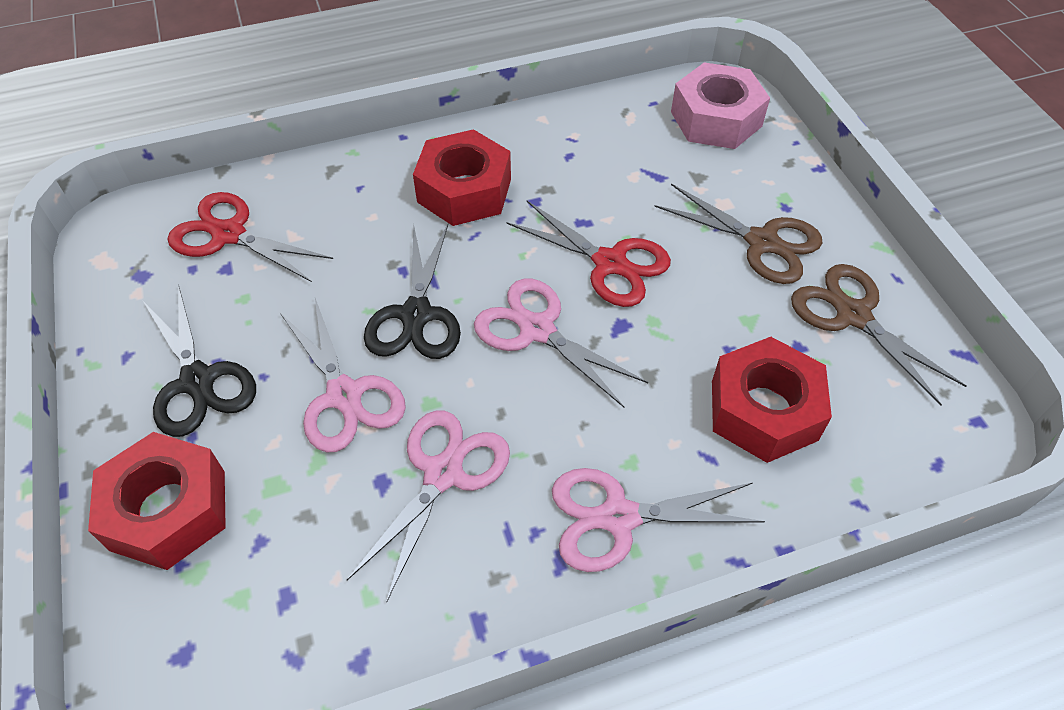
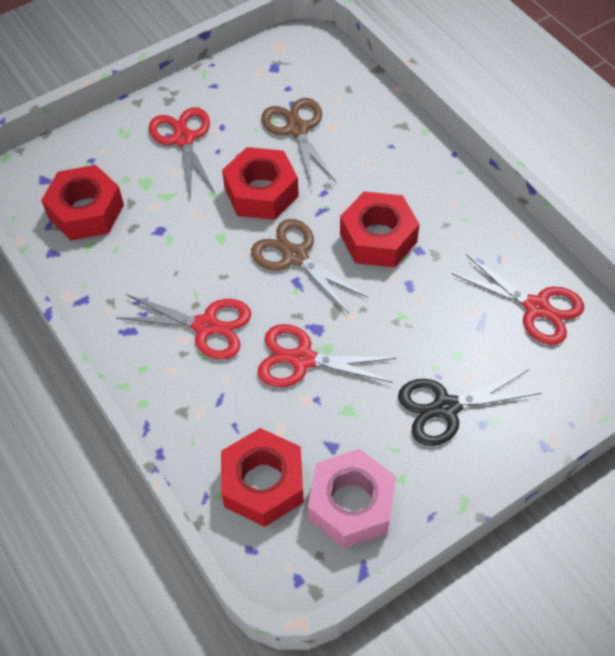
black scissors: [143,285,256,437] [364,224,461,359] = 2 -> [398,369,542,446] = 1
pink scissors: [280,298,406,452] [347,411,510,603] [474,279,648,407] [552,468,765,572] = 4 -> none = 0
red nut: [88,432,226,570] [413,129,511,226] [712,337,832,463] = 3 -> [41,165,124,241] [221,428,304,527] [222,147,299,220] [340,192,420,268] = 4
red scissors: [167,192,333,282] [506,201,671,307] = 2 -> [116,294,251,360] [149,107,215,195] [257,324,397,387] [452,254,584,345] = 4

